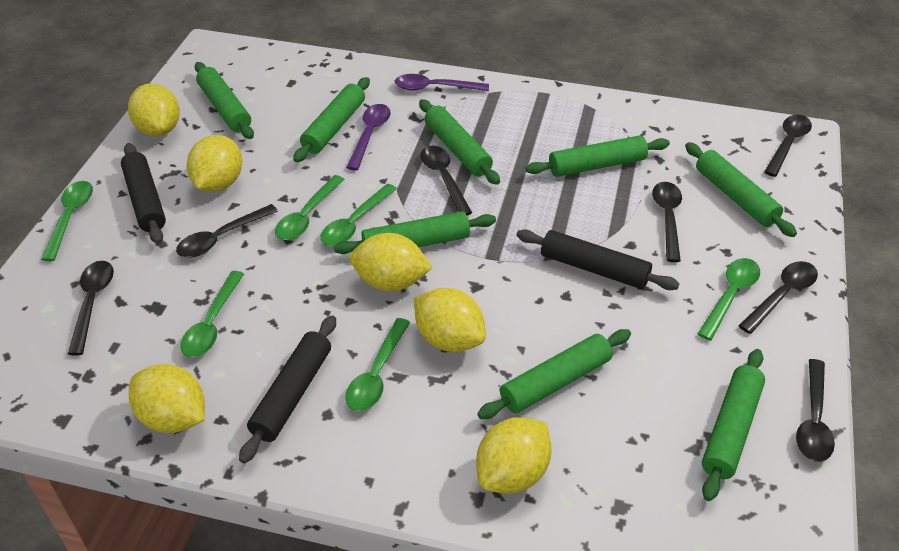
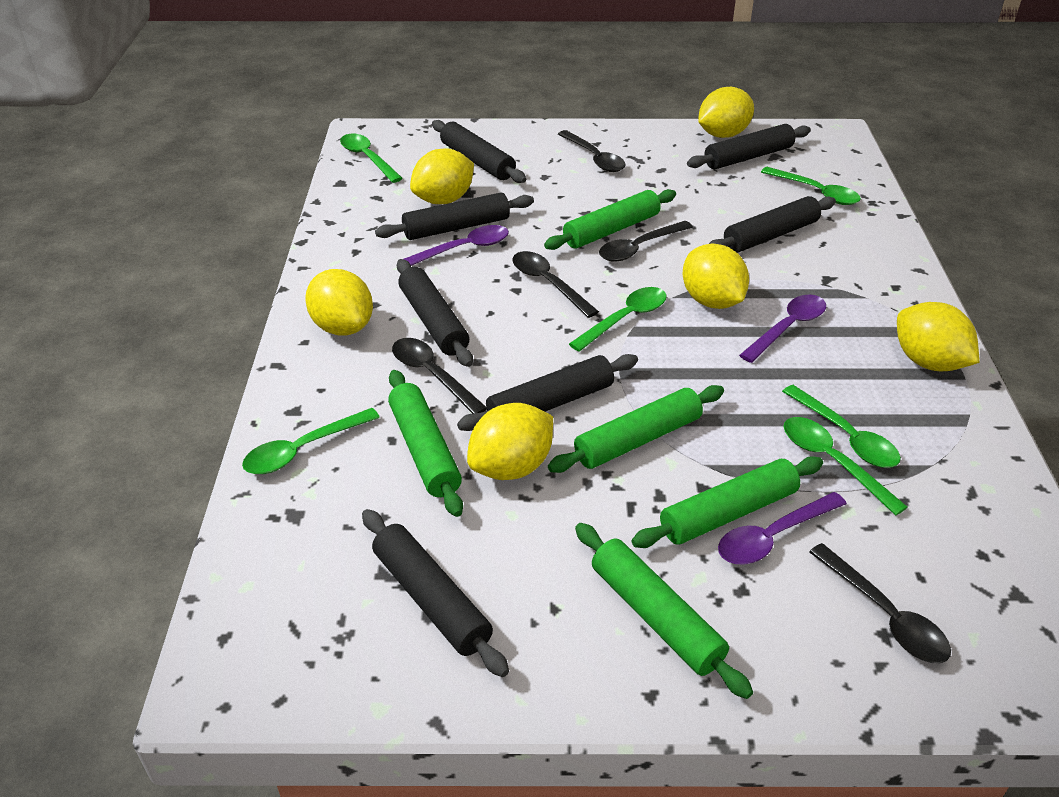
black rolling pin: [121,143,166,244] [239,315,336,463] [516,229,679,290] = 3 -> [362,509,509,677] [375,192,534,240] [397,259,473,367] [432,120,526,183] [457,354,638,431] [687,124,811,169] [709,196,836,253] = 7
black spoon: [68,261,114,356] [176,204,278,258] [421,146,472,216] [652,182,682,262] [738,261,818,334] [764,115,812,177] [796,359,835,462] = 7 -> [392,338,487,414] [512,251,599,318] [558,130,625,172] [599,221,693,261] [809,543,951,663] = 5
green rolling pin: [195,62,254,139] [293,77,370,162] [334,211,496,254] [419,99,500,185] [477,329,631,419] [526,136,670,177] [685,142,797,237] [702,349,765,501] = 8 -> [388,370,463,517] [544,189,676,250] [548,385,724,473] [575,523,753,699] [632,456,823,548] = 5
purple spoon: [346,104,391,170] [395,74,489,91] = 2 -> [404,225,509,266] [718,492,847,564] [739,294,826,363] = 3

